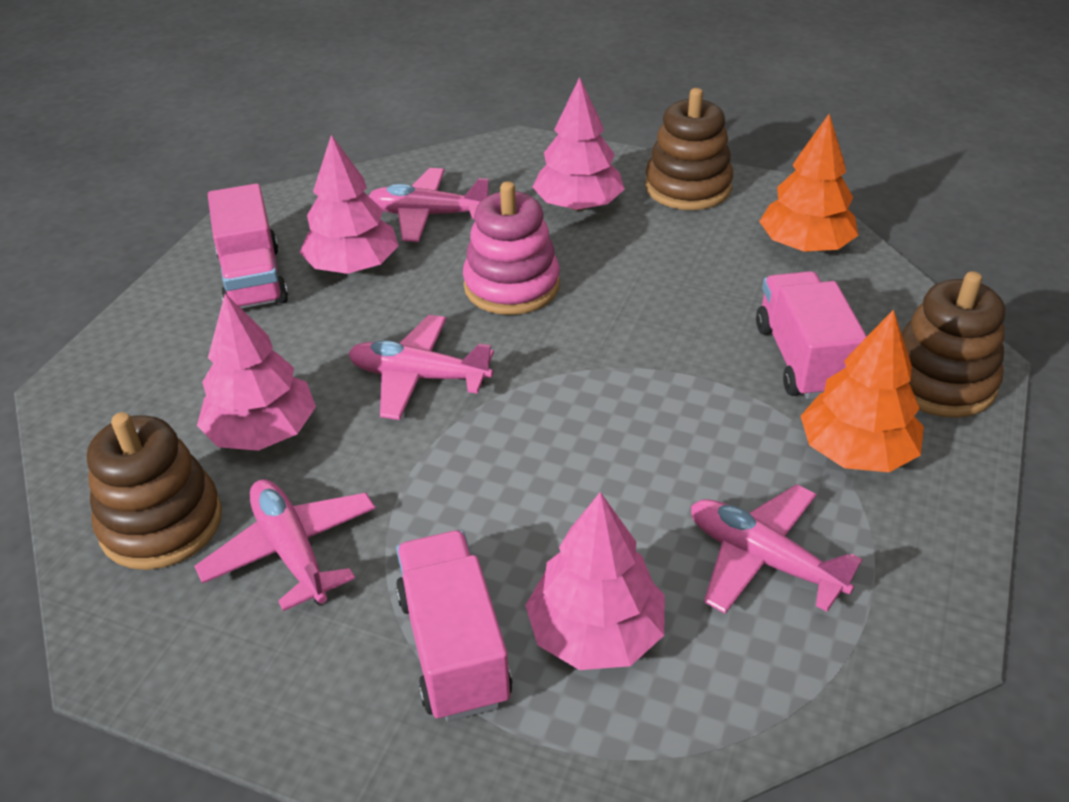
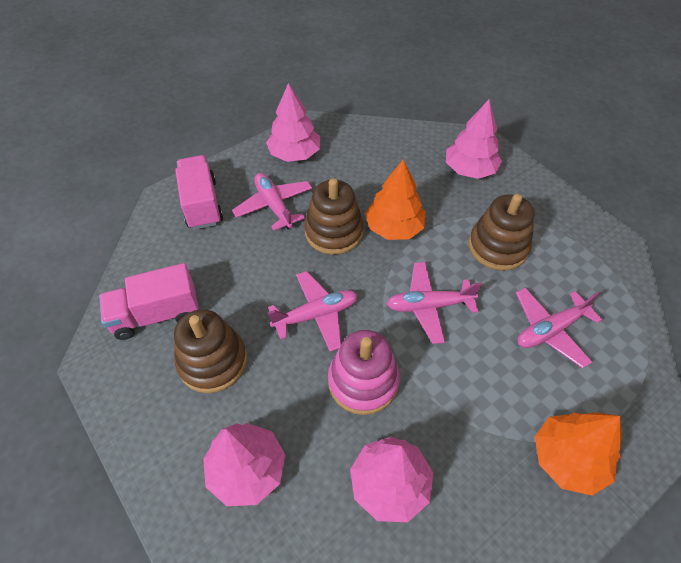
pink truck: [208,183,288,309] [396,530,512,721] [756,271,867,399] = 3 -> [99,263,199,340] [175,155,223,230] = 2

